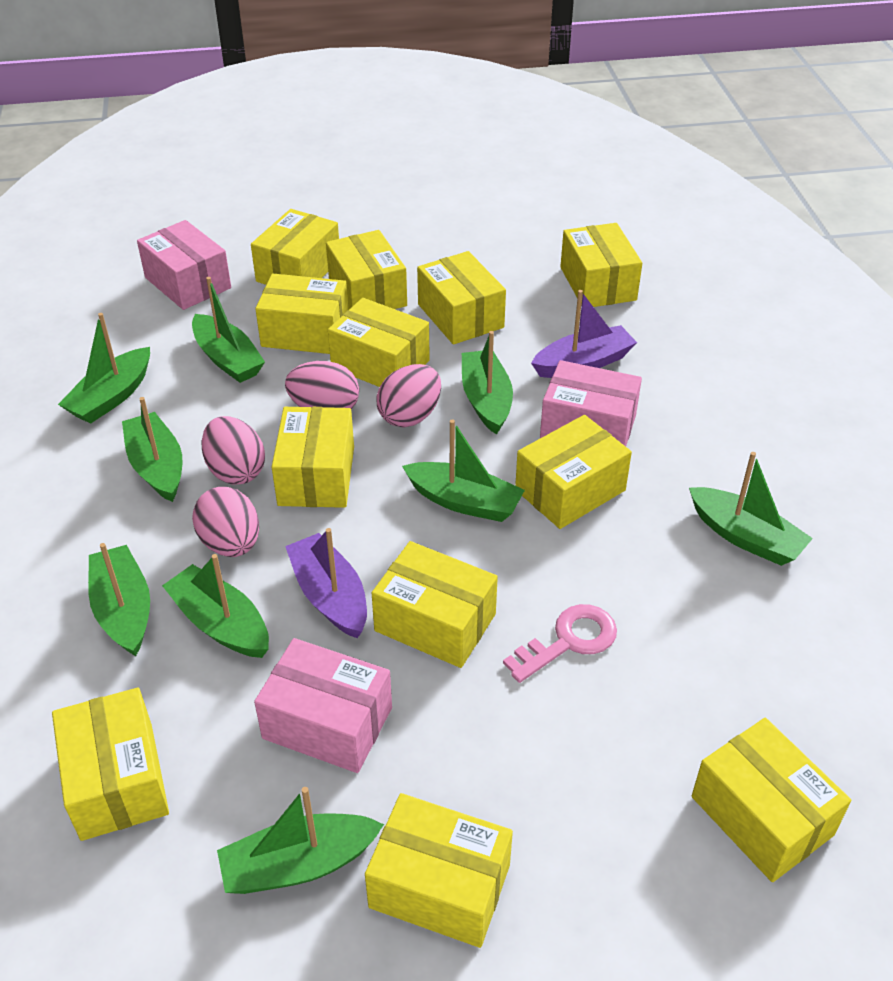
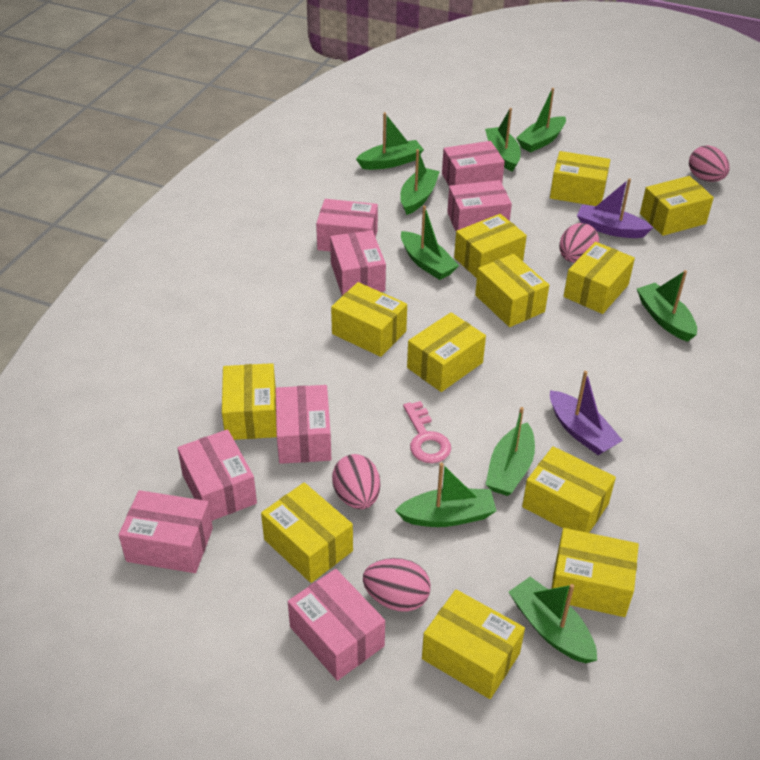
pink box: [137,220,231,310] [254,638,392,773] [540,360,642,446] = 3 -> [119,490,213,573] [177,429,257,521] [276,385,331,464] [288,569,385,681] [316,199,378,251] [330,230,386,296] [442,141,505,186] [447,180,512,231] = 8

